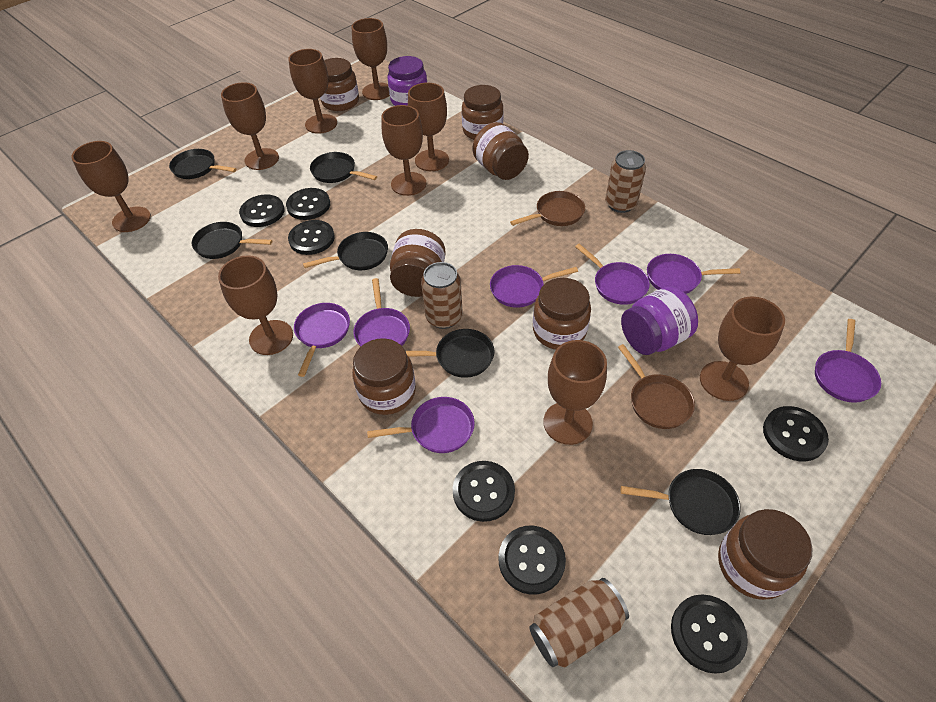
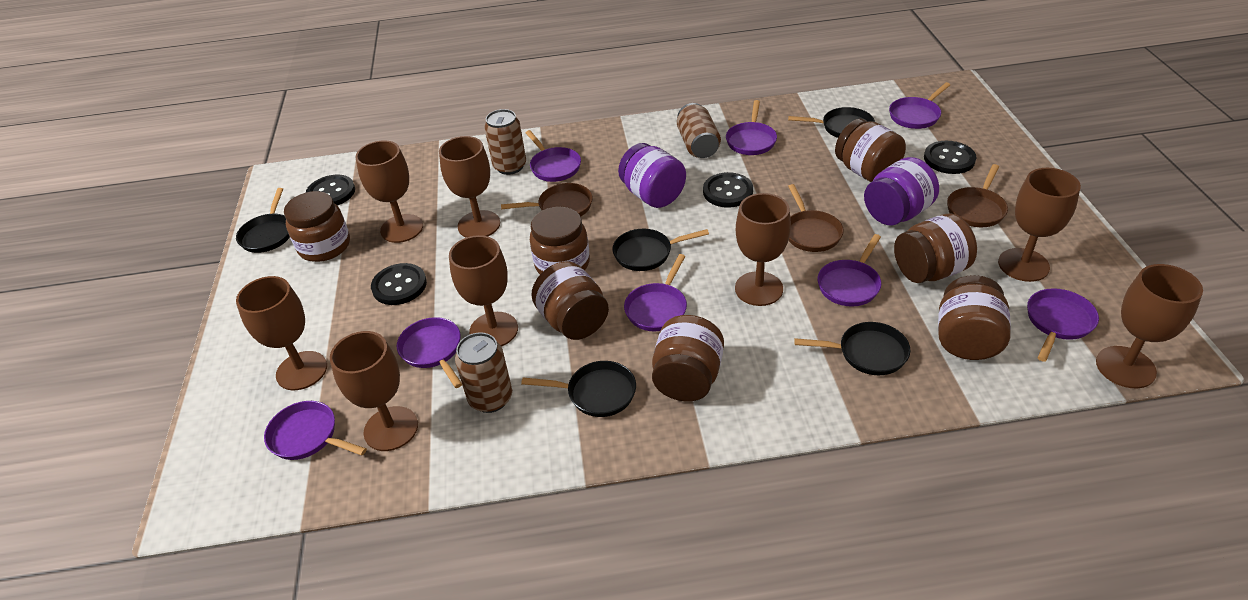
black button: [239,195,284,227] [286,188,330,220] [288,220,335,255] [453,461,515,522] [498,526,566,595] [671,594,748,674] [763,406,829,461] = 7 -> [306,175,355,206] [371,263,427,305] [703,172,753,208] [924,141,976,174] = 4
black pan: [169,149,237,179] [192,222,272,259] [303,232,388,270] [310,152,377,183] [406,329,494,378] [621,469,741,535] = 6 -> [236,188,290,253] [521,361,636,417] [612,229,709,271] [788,107,875,138] [794,322,910,375] = 5
brown goblet: [71,141,151,232] [218,255,293,355] [221,82,279,170] [288,49,337,134] [352,18,390,100] [381,105,426,196] [408,82,449,171] [544,340,607,445] [700,296,785,401] = 9 -> [236,276,327,390] [330,331,418,451] [355,140,423,243] [439,136,500,238] [449,235,518,347] [735,193,791,306] [998,168,1081,282] [1096,264,1203,388] = 8
brown pan: [510,191,585,226] [618,344,695,429] = 2 -> [501,183,593,217] [788,184,844,252] [947,164,1008,227] = 3
purple pan: [294,303,350,377] [353,278,410,346] [367,397,475,453] [490,265,578,308] [575,244,650,305] [647,254,740,294] [815,319,881,403] = 7 -> [264,401,367,460] [397,317,462,388] [526,130,581,182] [624,254,687,332] [726,100,777,155] [817,234,881,307] [889,82,950,129] [1027,288,1099,362] = 8

